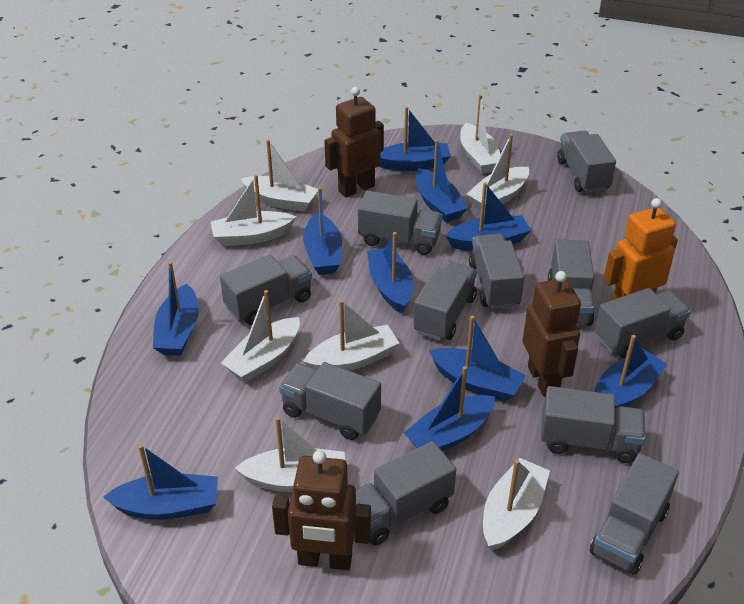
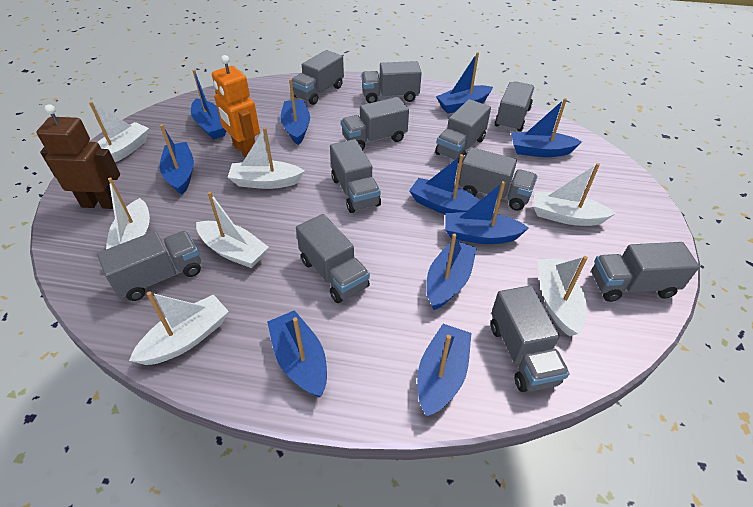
brown robot: [272,450,371,570] [324,87,384,198] [523,271,581,397] = 3 -> [37,104,120,209] = 1
white boat: [211,174,296,246] [221,290,300,382] [235,417,345,492] [241,139,318,212] [303,300,399,371] [460,94,501,174] [467,134,529,212] [483,458,550,551] = 8 -> [89,102,149,162] [106,177,150,249] [129,292,229,365] [196,192,269,268] [228,127,305,189] [533,163,616,226] [537,256,588,336] = 7

